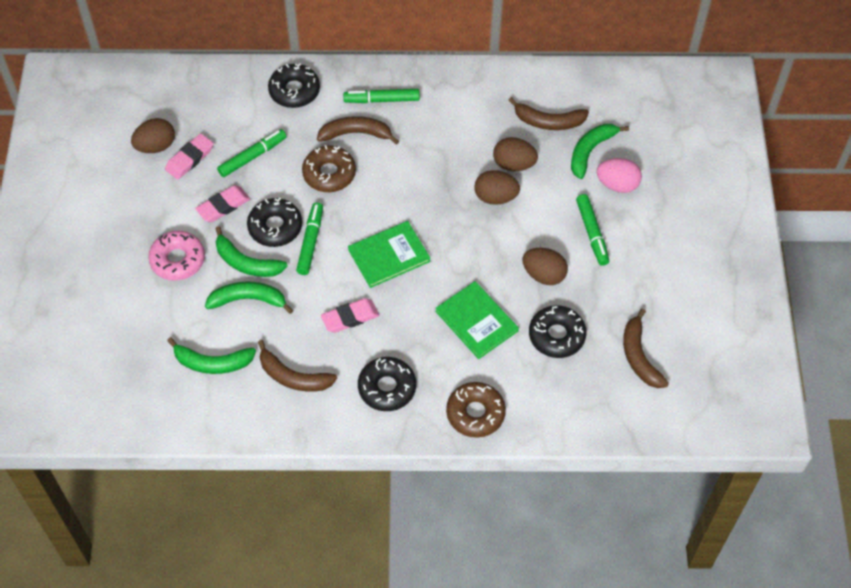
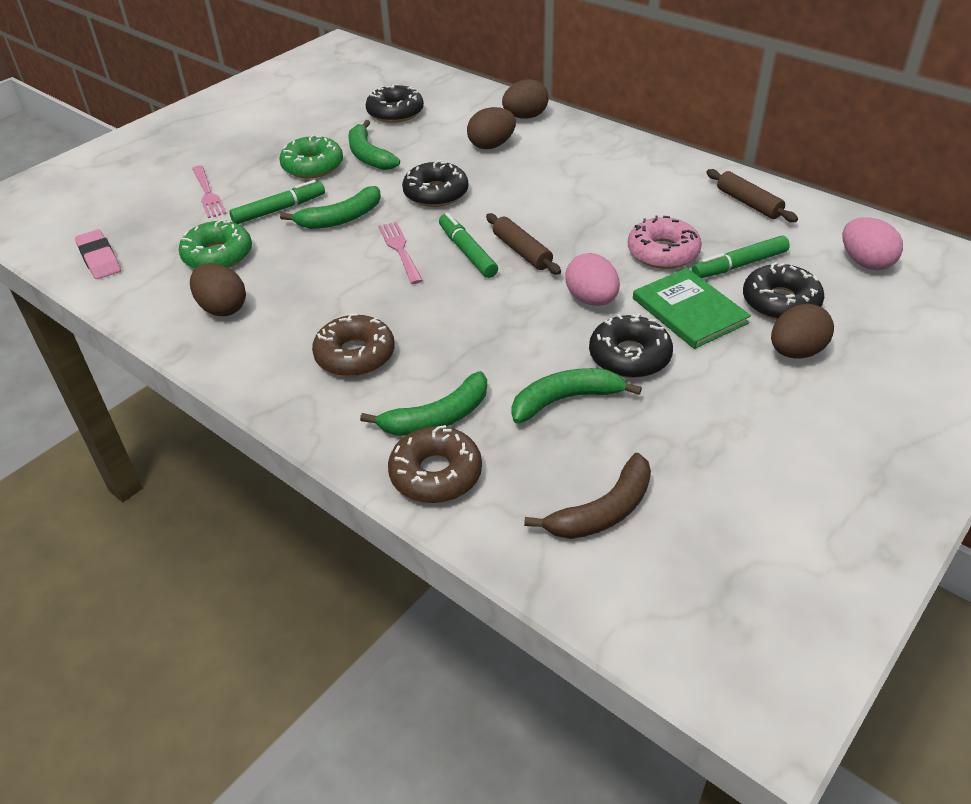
brown banana: [258,340,337,392] [317,116,399,145] [509,97,589,130] [623,308,669,388] = 4 -> [524,453,651,539] = 1
brown rolling pin: none = 0 -> [486,213,561,275] [706,169,798,222] = 2
green book: [348,221,431,288] [435,281,519,359] = 2 -> [633,268,751,349] = 1
green donut: none = 0 -> [179,219,252,269] [280,134,343,178] = 2
green marker: [217,129,287,177] [296,202,323,275] [343,89,420,103] [576,194,609,266] = 4 -> [229,180,325,224] [439,213,498,278] [692,236,790,278] = 3
pink egg: [597,158,642,193] = 1 -> [565,253,620,306] [842,217,903,270] = 2
pink eraser: [165,134,214,179] [195,185,250,222] [321,298,379,333] = 3 -> [75,229,121,279] = 1
pink fork: none = 0 -> [192,165,226,218] [378,222,423,284] = 2

